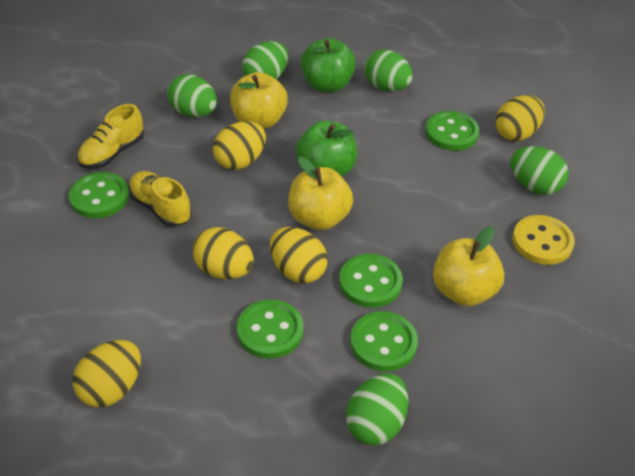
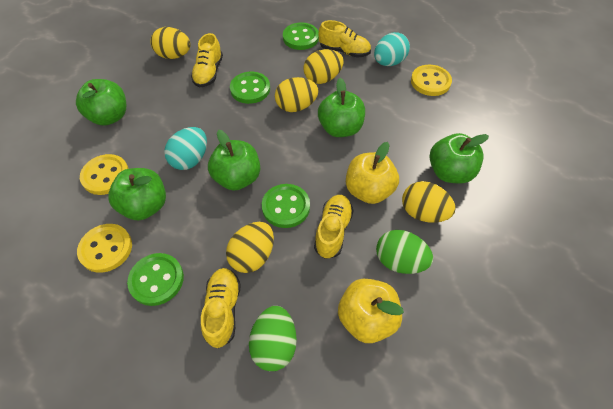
green apple: [296,121,357,177] [301,38,356,93] = 2 -> [76,79,126,126] [108,168,166,220] [208,130,260,191] [318,78,365,137] [430,133,489,183] = 5
green button: [69,172,129,218] [237,299,303,359] [339,254,403,308] [350,311,418,371] [425,111,479,151] = 5 -> [127,253,184,306] [230,72,270,104] [262,184,310,228] [283,22,319,50] = 4
green egg: [167,74,217,117] [242,41,288,79] [346,373,408,446] [364,50,413,91] [510,146,569,195] = 5 -> [249,306,297,371] [376,230,433,274] = 2
turquoise egg: none = 0 -> [164,127,207,170] [374,32,410,66] = 2
yellow apple: [230,72,288,129] [288,156,353,230] [433,227,504,306] = 3 -> [338,279,404,343] [346,142,399,204] = 2
yellow button: [512,215,575,265] = 1 -> [77,224,132,273] [80,154,129,195] [411,65,452,96] = 3
yellow shoe: [77,104,144,169] [129,171,191,227] = 2 -> [191,33,223,87] [201,268,241,348] [314,195,354,259] [319,20,371,58] = 4

